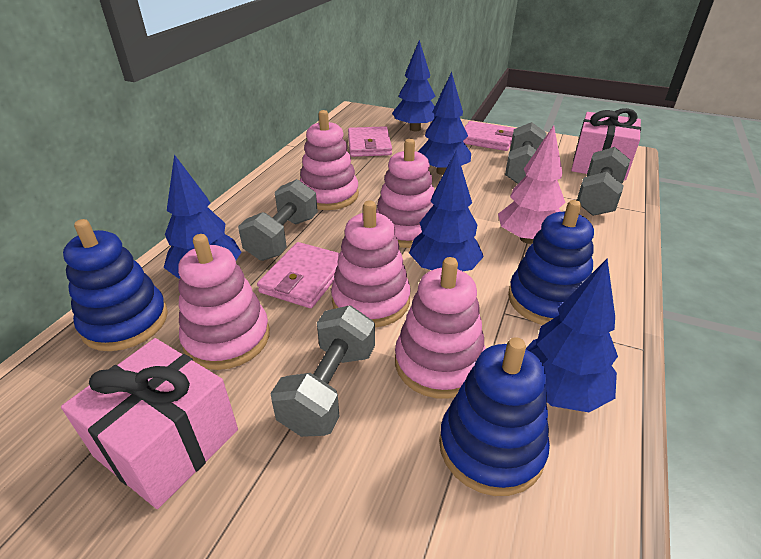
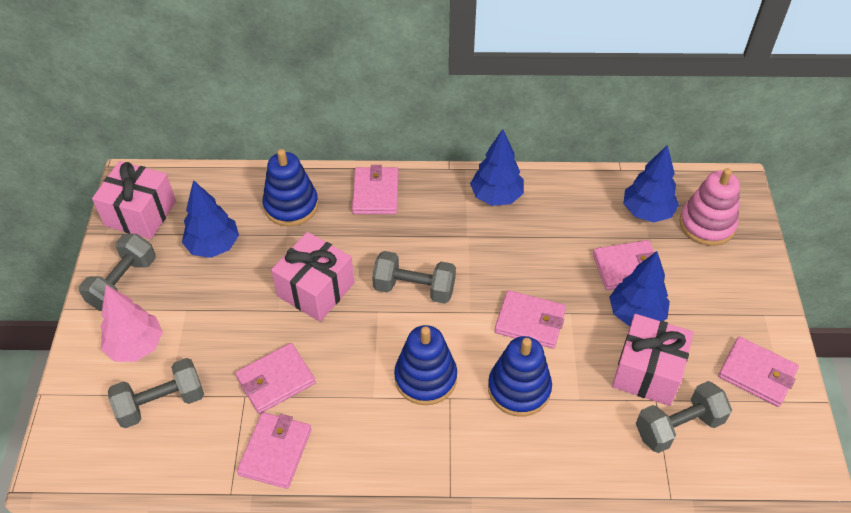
blue tree: [164,154,241,279] [392,40,436,131] [409,150,484,271] [418,72,471,175] [526,259,618,412] = 5 -> [182,180,239,258] [470,129,524,206] [609,251,670,326] [623,145,679,222] = 4
pink gift: [61,338,238,509] [571,108,641,181] = 2 -> [92,161,176,239] [271,232,355,322] [612,314,694,406] = 3
pink stacking toy: [178,234,270,370] [299,110,359,210] [331,201,411,328] [376,139,434,248] [395,257,486,399] = 5 -> [679,168,740,246] = 1
pink wallet: [257,242,340,308] [348,126,392,157] [463,121,516,151] = 3 -> [235,343,316,414] [237,412,312,489] [352,165,398,214] [495,290,566,348] [593,240,661,290] [718,336,799,407] = 6

